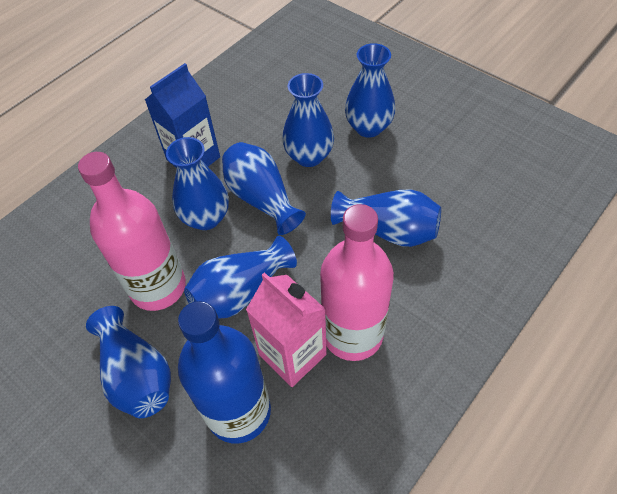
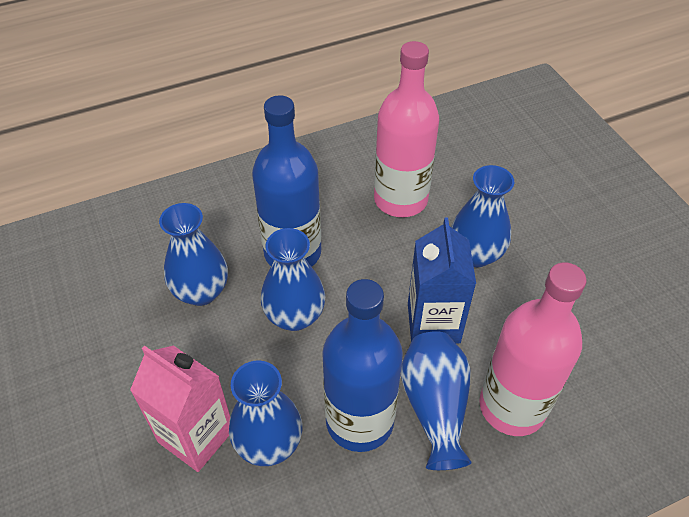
blue bottle: [178,301,271,444] = 1 -> [252,95,321,267] [322,279,403,452] = 2
blue vase: [86,306,171,418] [166,137,229,230] [184,236,297,319] [222,142,306,235] [282,73,334,167] [331,189,441,247] [345,43,396,138] = 7 -> [159,203,228,306] [229,361,302,466] [261,228,325,331] [401,331,472,470] [451,165,514,267] = 5

